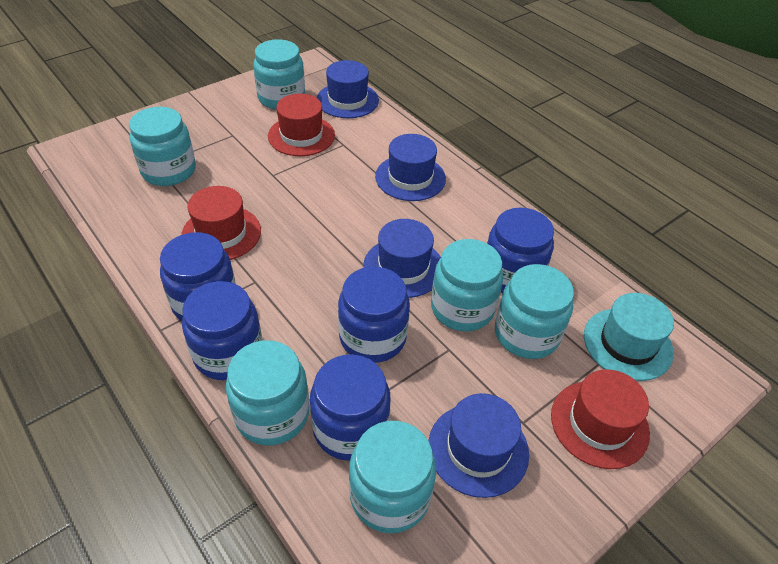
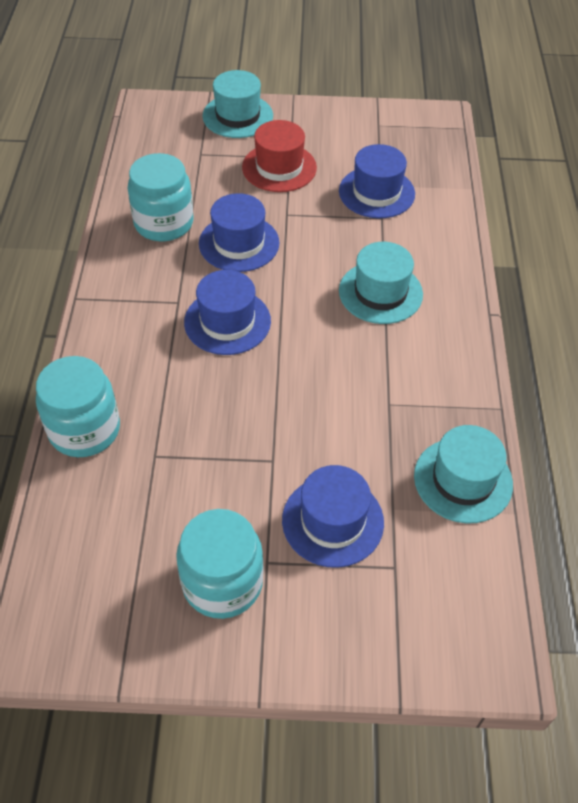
blue jar: [160,232,236,321] [182,281,262,380] [310,354,391,461] [338,267,410,363] [487,208,554,293] = 5 -> none = 0
red hat: [181,186,261,260] [268,94,335,156] [551,369,650,469] = 3 -> [242,120,317,192] = 1
turquoise hat: [584,293,674,381] = 1 -> [202,70,273,138] [339,242,423,324] [414,425,513,523] = 3
turquoise jar: [129,107,196,186] [226,340,309,445] [253,39,305,110] [349,421,436,533] [431,239,503,331] [495,264,574,359] = 6 -> [36,356,120,457] [128,153,193,241] [176,509,263,619] = 3

